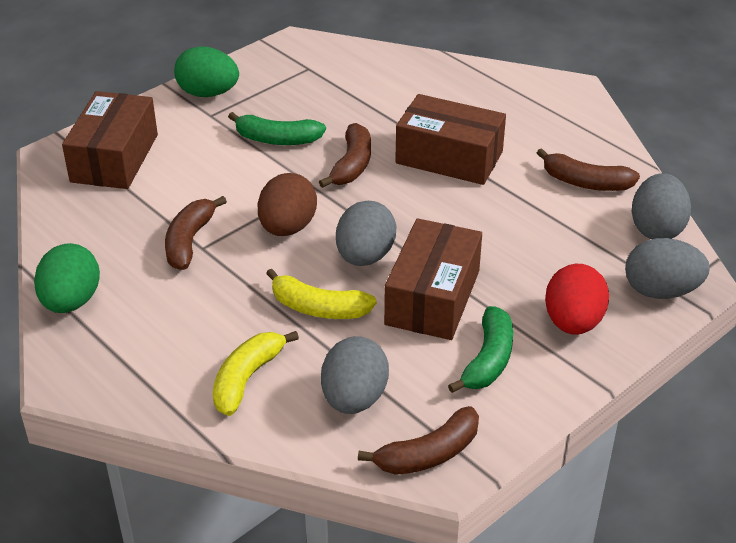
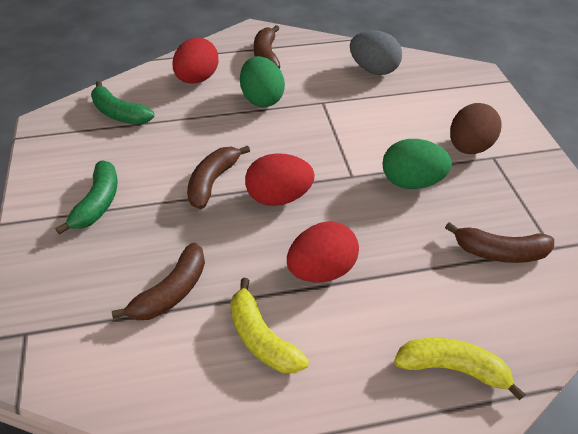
brown box: [62,91,158,189] [384,218,482,340] [395,94,506,185] = 3 -> none = 0
grey egg: [321,336,389,414] [336,201,396,266] [625,238,710,299] [632,173,691,239] = 4 -> [350,31,402,75] = 1
red egg: [545,264,609,335] = 1 -> [173,37,218,84] [245,153,314,206] [287,222,359,282] = 3

